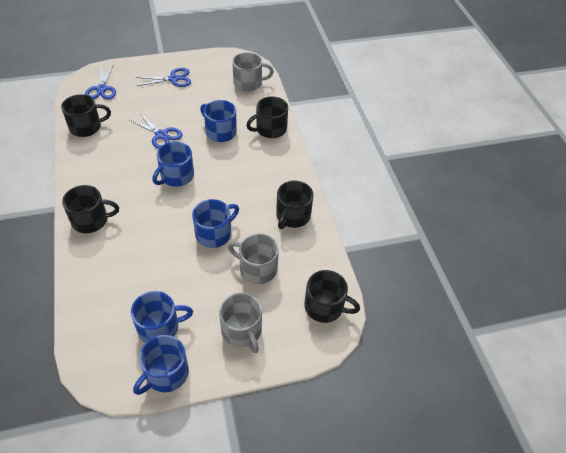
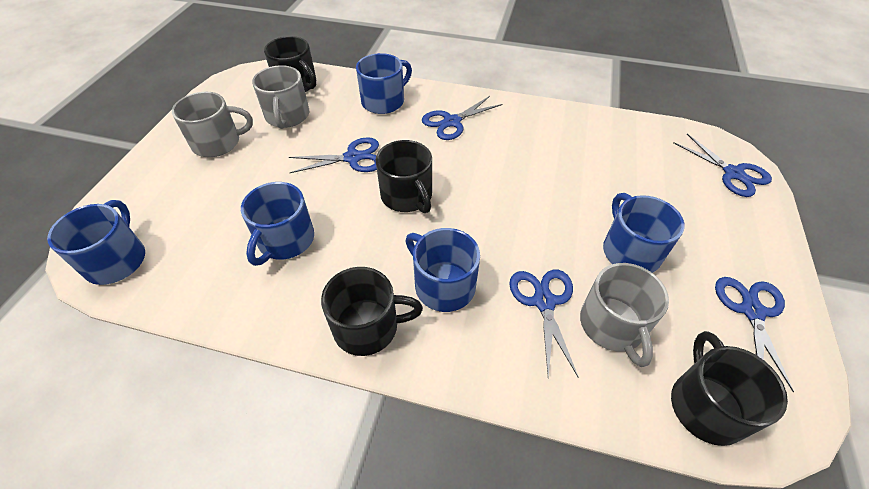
black mug: [61,94,111,137] [62,185,119,233] [246,96,288,138] [276,181,314,229] [304,270,360,323] = 5 -> [264,36,317,92] [321,267,423,356] [376,140,432,213] [671,331,788,446] = 4
blue scissors: [85,66,116,100] [130,113,183,149] [136,68,191,87] = 3 -> [289,137,379,173] [422,96,503,140] [509,270,579,378] [673,134,772,197] [715,277,794,392] = 5

